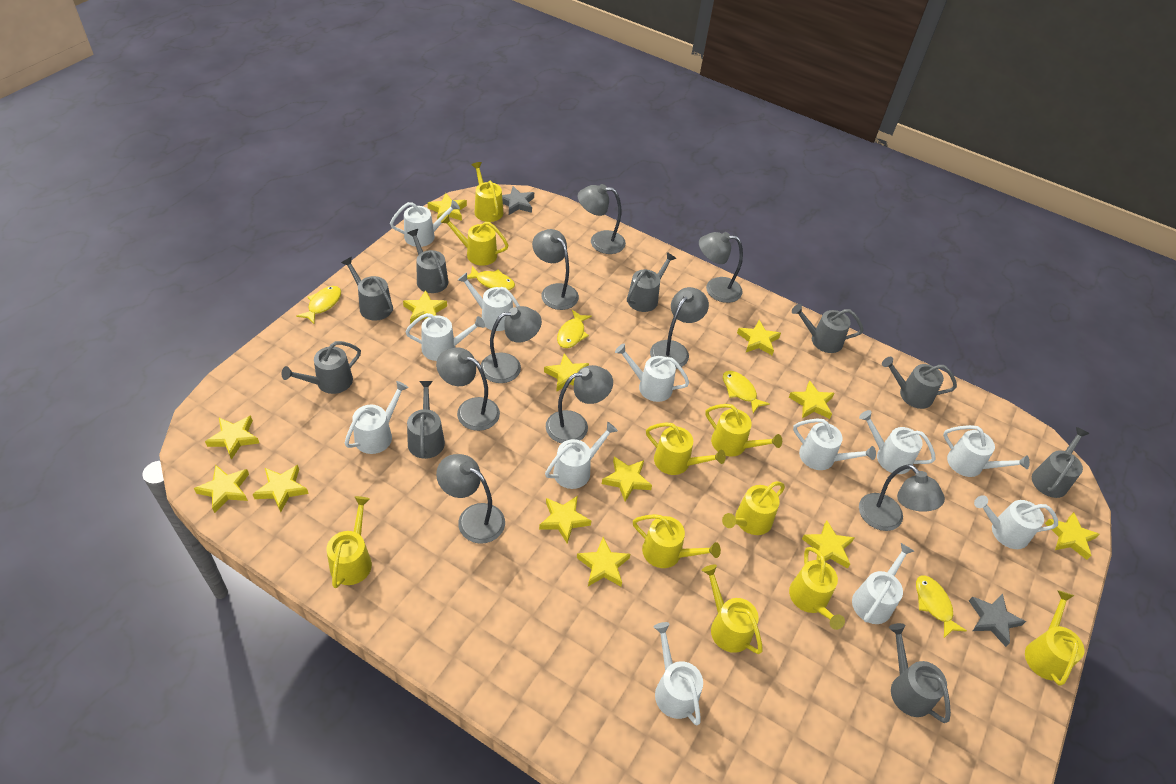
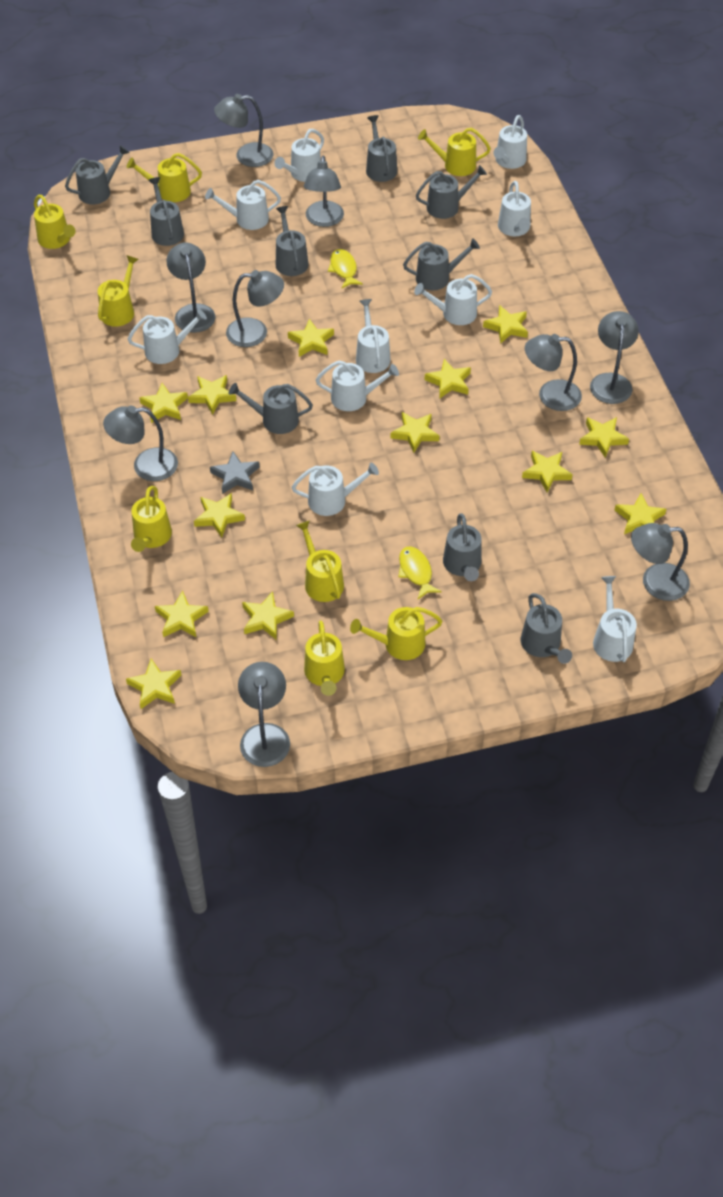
grey star: [502,186,534,215] [969,594,1026,647] = 2 -> [210,451,260,494] = 1
white watering can: [345,381,409,454] [390,200,460,247] [405,313,485,361] [458,272,520,331] [545,422,618,489] [615,344,689,402] [654,622,703,726] [793,419,876,470] [852,543,914,624] [859,410,936,474] [943,425,1030,477] [974,495,1058,549] = 12 -> [128,309,207,364] [205,180,281,230] [275,129,324,182] [292,463,379,516] [316,361,399,411] [356,299,391,373] [414,274,492,325] [493,115,527,169] [498,181,531,236] [593,576,637,662] = 10
yellow fish: [296,286,341,324] [467,266,515,290] [557,310,592,348] [723,371,770,413] [916,576,967,638] = 5 -> [328,249,363,288] [398,547,442,599] = 2
yellow watering can: [327,496,372,588] [441,214,508,266] [471,162,503,222] [633,514,721,568] [646,423,726,475] [702,564,763,654] [706,404,782,457] [722,481,785,535] [789,547,845,630] [1025,590,1084,686] = 10 -> [34,195,76,249] [98,255,139,327] [127,153,202,202] [131,486,172,552] [296,521,344,602] [304,620,345,696] [350,607,442,660] [418,128,491,176] = 8

